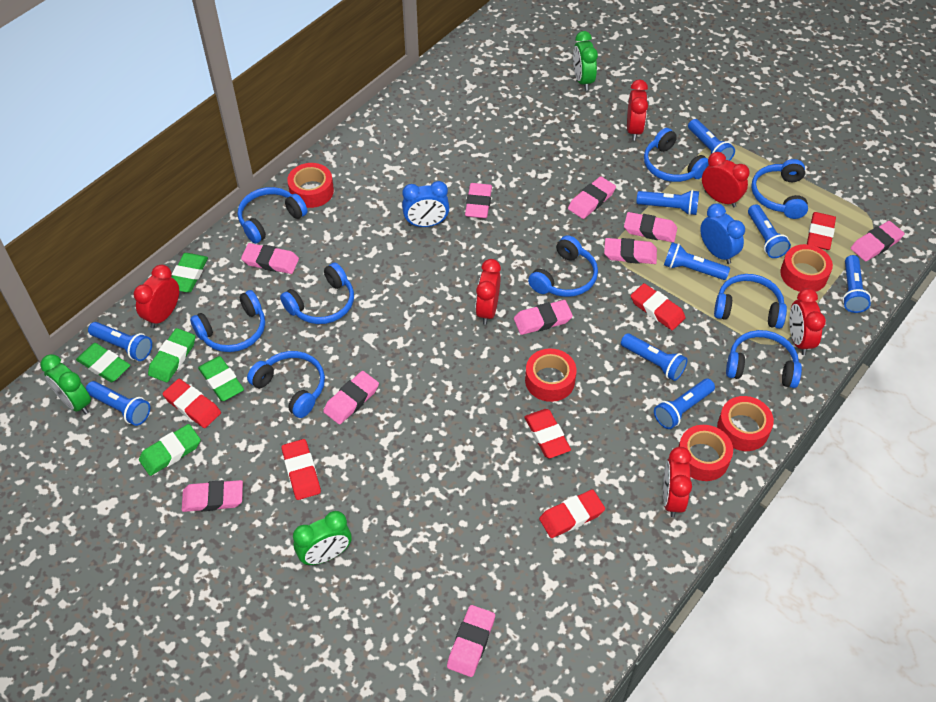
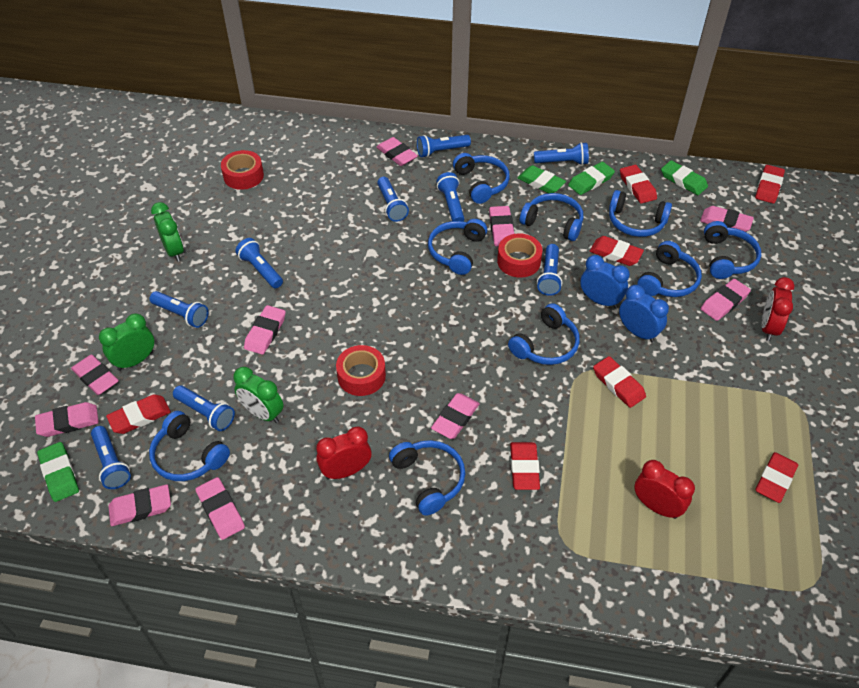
green eraser: [76,343,130,382] [139,424,201,476] [148,328,195,382] [171,253,208,292] [198,356,244,401] = 5 -> [37,442,79,502] [517,165,566,193] [568,162,615,195] [661,160,708,195] = 4
red clock: [134,265,179,328] [476,259,501,325] [627,80,648,141] [663,447,692,517] [702,152,750,207] [789,288,826,355] = 6 -> [316,426,372,480] [634,460,695,519] [762,277,794,341] = 3
red eraser: [162,379,221,428] [281,439,321,500] [524,409,571,458] [539,489,605,538] [631,283,686,330] [807,212,836,250] = 6 -> [106,394,171,434] [510,442,540,490] [590,236,644,266] [593,356,646,408] [620,165,657,204] [755,165,785,203] [756,452,798,503] = 7
red tape: [287,163,334,208] [525,348,576,402] [678,425,733,481] [717,396,774,451] [780,244,833,292] = 5 -> [221,150,264,190] [336,345,386,396] [497,233,542,278] = 3

